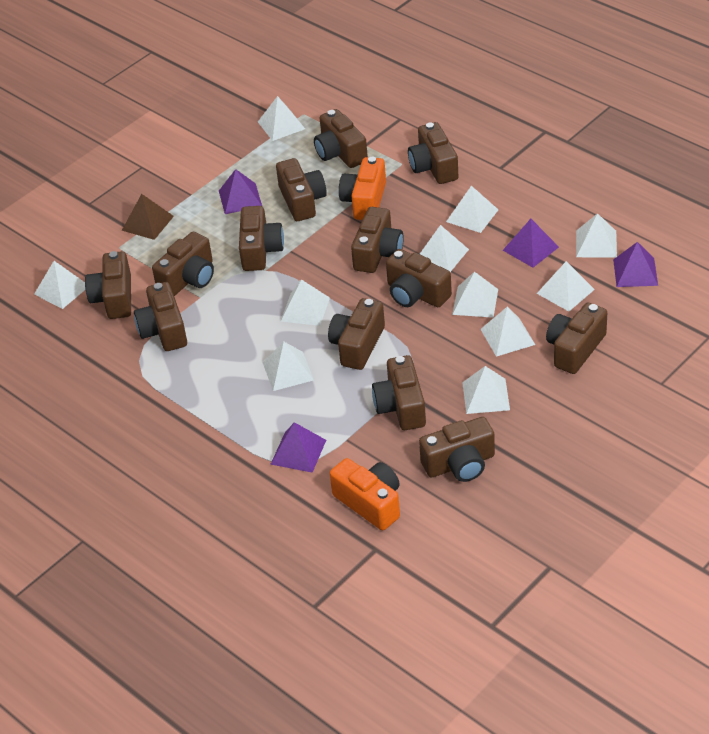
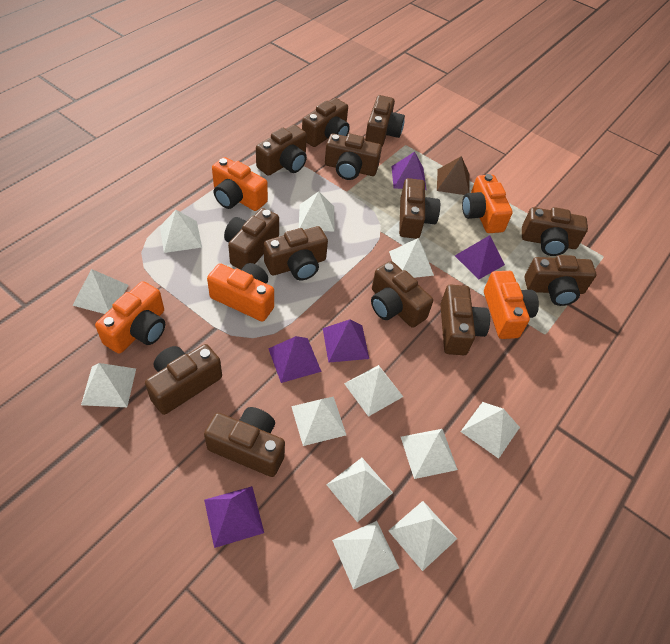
orange camera: [330,458,400,530] [339,157,386,220] = 2 -> [95,281,165,354] [207,263,274,322] [212,157,268,211] [462,174,513,233] [484,271,539,339] = 5
purple pyramid: [219,169,262,214] [270,422,326,473] [503,219,559,268] [613,242,658,287] = 4 -> [204,486,264,548] [268,336,322,383] [323,319,369,363] [391,152,426,190] [455,235,505,279] = 5
white pyramid: [34,261,85,309] [258,96,305,141] [262,341,314,391] [280,279,330,326] [420,225,469,272] [446,186,498,233] [452,271,498,318] [462,366,510,414] [480,307,535,357] [537,261,595,311] [576,213,617,258] = 11 -> [72,269,129,314] [81,363,136,407] [160,210,202,253] [291,397,346,446] [299,191,334,232] [326,458,393,522] [332,521,399,590] [344,365,403,417] [388,501,457,571] [389,238,434,278] [401,429,458,479] [460,402,520,459] = 12

